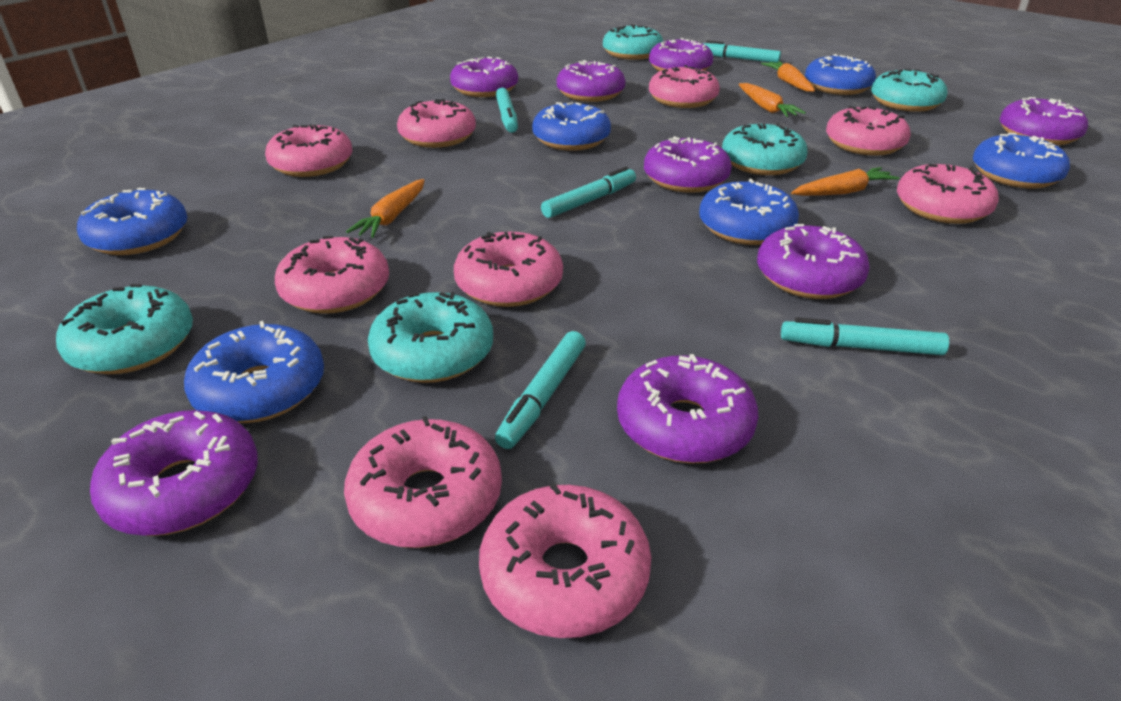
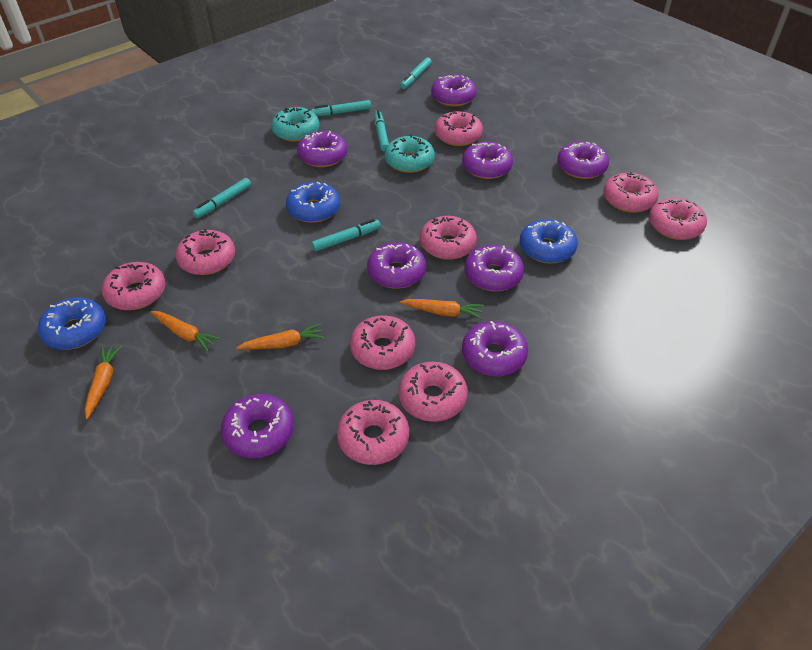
blue donut: [77,188,187,255] [184,321,324,423] [532,102,611,151] [699,179,799,245] [805,54,876,95] [973,133,1070,188] = 6 -> [38,298,106,350] [286,182,340,223] [520,219,578,264] = 3
turquoise donut: [56,284,193,374] [368,292,493,383] [603,24,663,60] [722,123,808,175] [871,68,948,112] = 5 -> [271,107,320,142] [385,135,435,173] = 2

